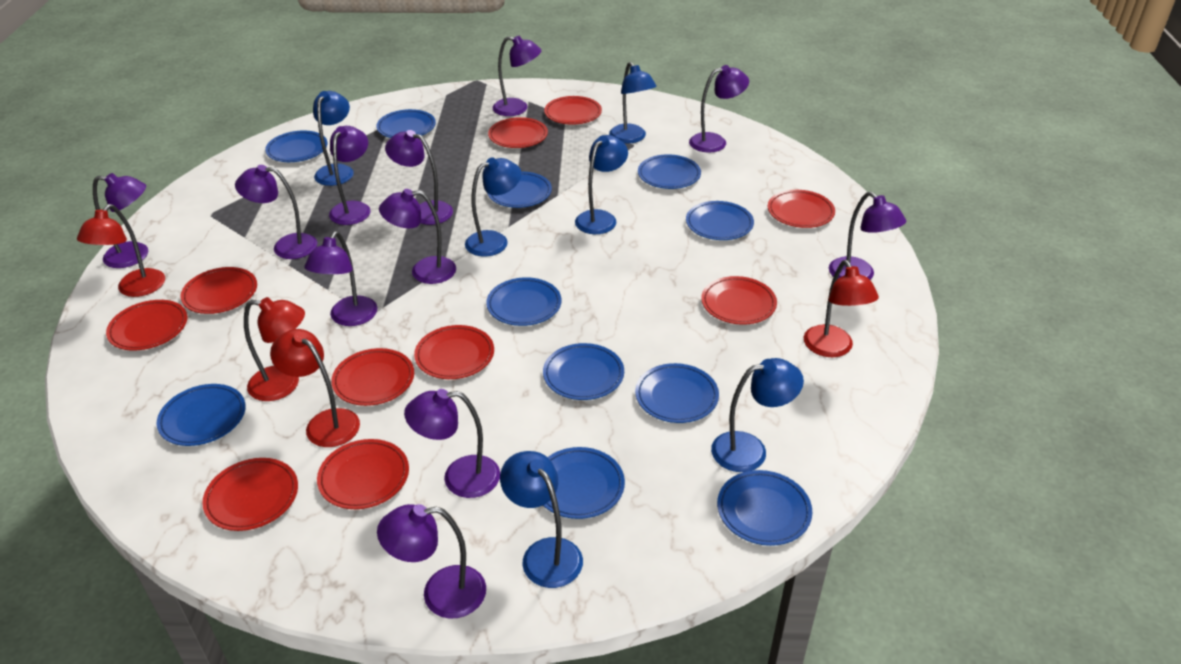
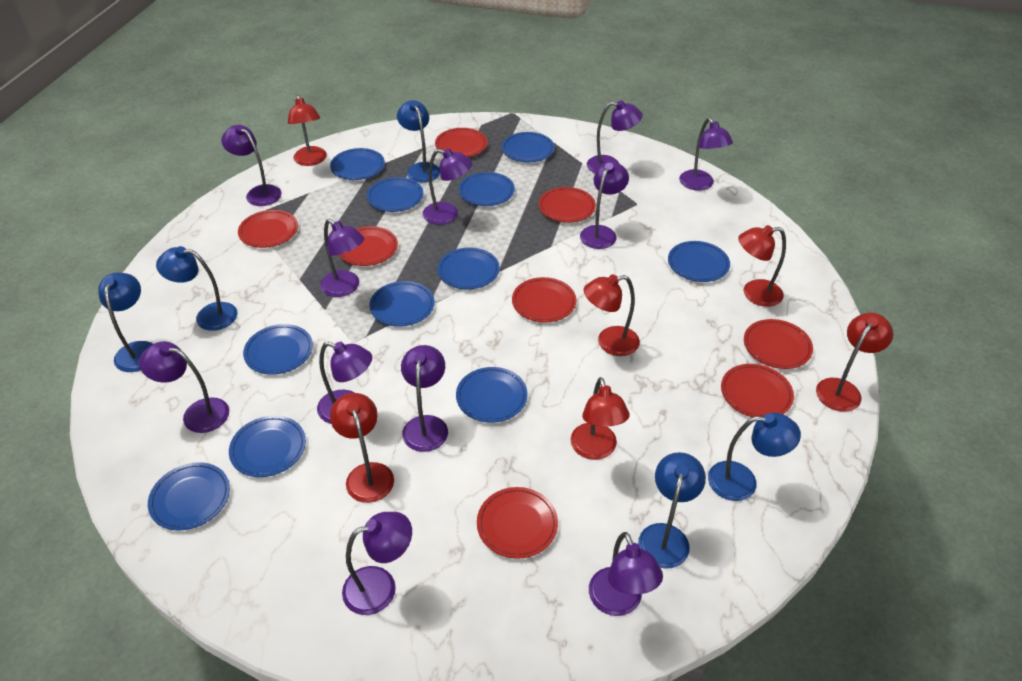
blue lamp: [313,91,354,186] [465,157,521,257] [500,451,583,588] [575,135,628,234] [609,62,657,143] [711,358,804,472] = 6 -> [98,273,153,372] [156,246,238,331] [397,100,440,183] [638,452,706,569] [708,413,801,501] = 5
red lamp: [77,204,165,297] [244,297,305,401] [270,329,360,447] [804,260,879,357] = 4 -> [288,94,327,166] [330,393,394,503] [570,377,630,460] [584,274,640,356] [738,225,786,307] [816,313,893,412] = 6
red plate: [106,300,187,350] [180,267,257,314] [202,458,298,531] [317,439,409,509] [331,348,414,406] [414,325,494,379] [488,117,548,148] [544,96,602,125] [701,276,777,325] [768,190,835,228] = 10 -> [238,210,298,248] [339,226,398,266] [435,128,488,157] [477,487,558,559] [512,277,576,322] [539,187,596,223] [721,364,794,417] [744,319,813,369] = 8

